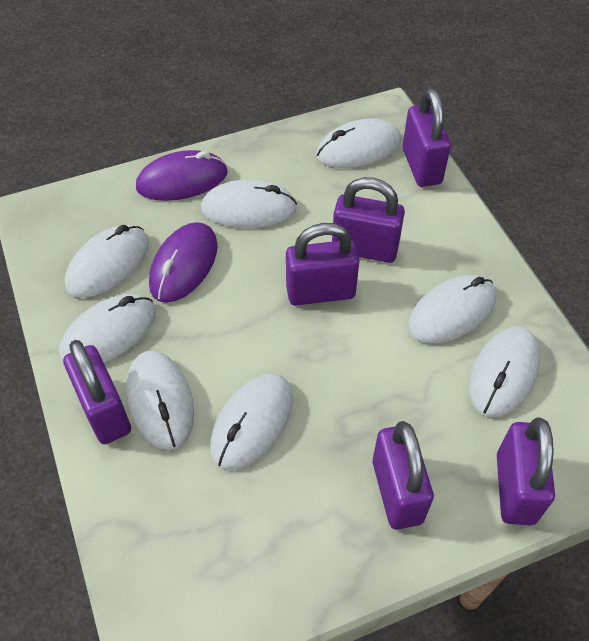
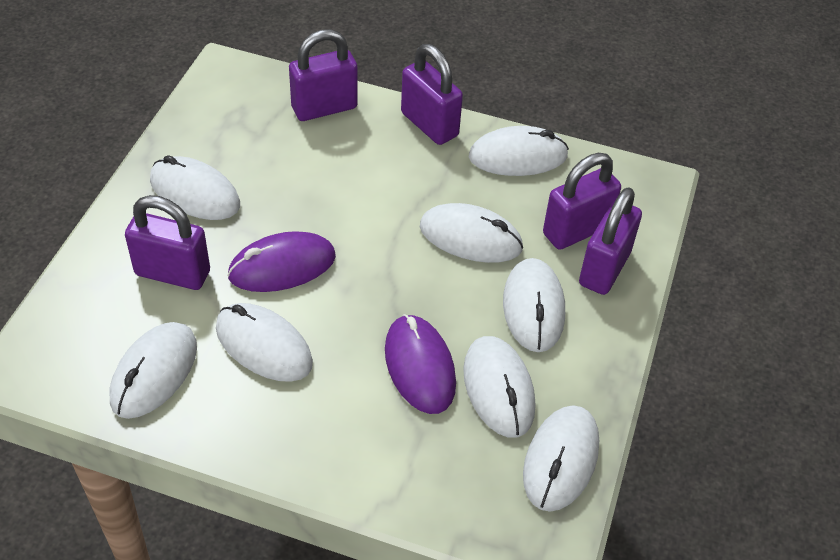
purple padlock: [63,340,131,444] [286,223,360,305] [332,177,405,263] [373,421,434,530] [403,88,451,187] [497,417,555,525] = 6 -> [125,195,210,290] [289,29,358,121] [401,44,463,145] [543,153,621,250] [579,187,642,295] = 5

